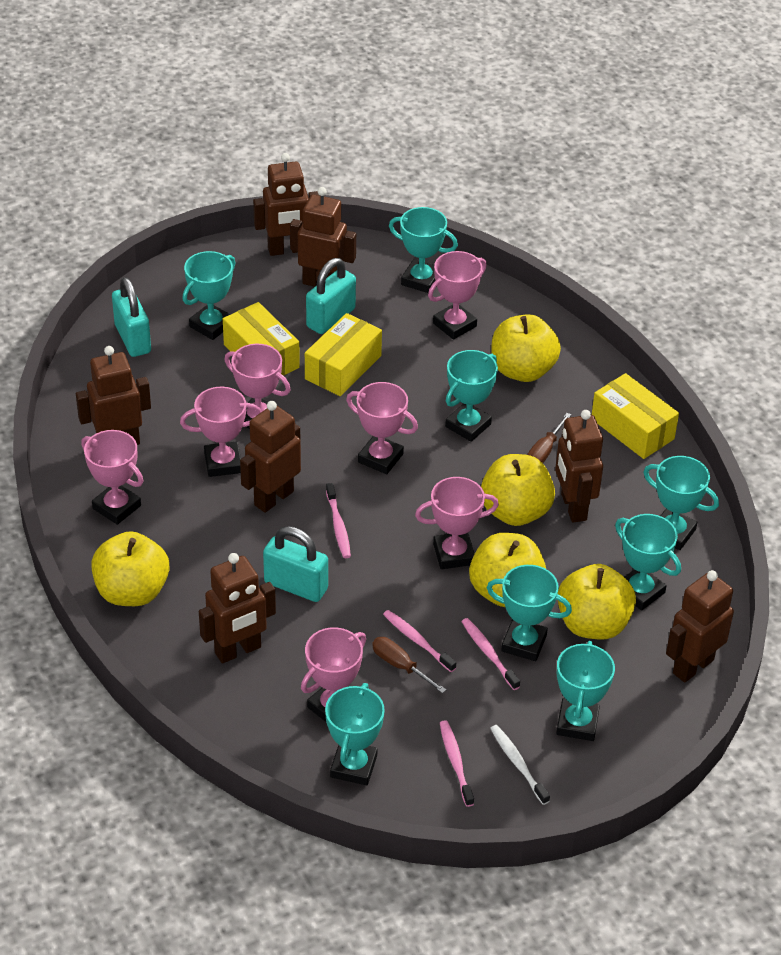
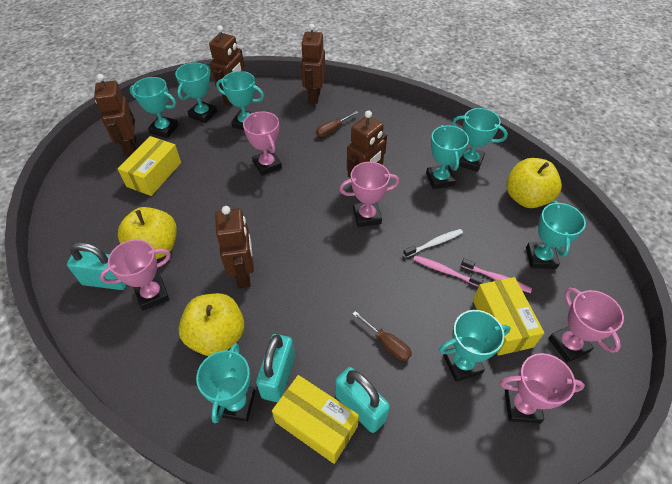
brown robot: [76,346,151,445] [199,553,276,664] [240,401,301,513] [253,153,319,256] [290,187,356,287] [555,410,603,523] [666,570,734,683] = 7 -> [94,74,136,156] [209,25,245,106] [215,206,254,288] [301,24,325,104] [347,110,387,188] = 5
pink toothbrush: [326,483,351,558] [383,610,456,672] [440,720,474,807] [461,618,520,690] = 4 -> [413,255,484,287] [461,258,532,293] = 2
pink trophy: [81,430,144,525] [180,387,261,477] [224,344,291,429] [301,627,366,722] [346,382,418,474] [415,477,499,569] [428,251,487,340] = 7 -> [100,239,171,310] [243,111,282,176] [339,162,399,227] [500,353,585,423] [548,288,624,363] = 5
yellow apple: [91,531,169,606] [469,533,546,607] [481,454,555,526] [492,314,561,382] [558,564,636,639] = 5 -> [118,207,177,259] [179,293,245,356] [506,158,562,208] = 3

